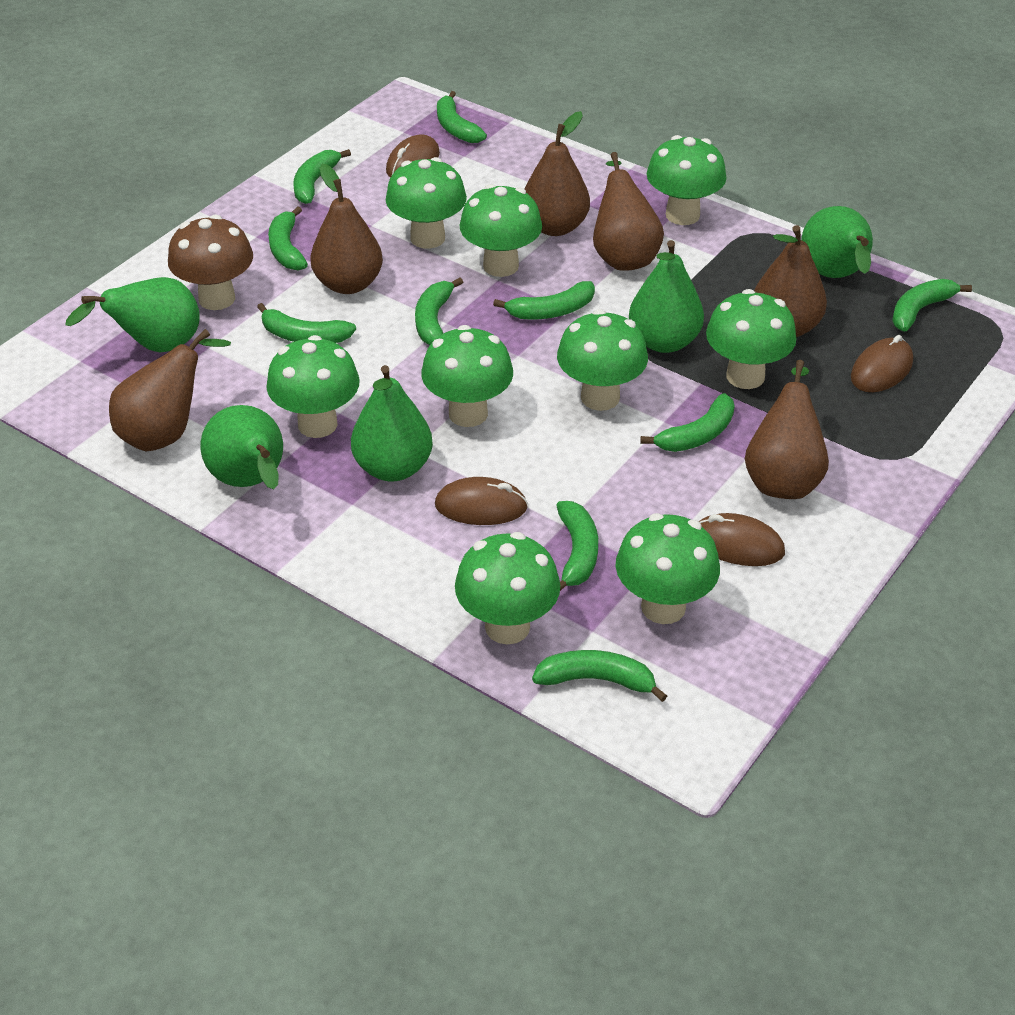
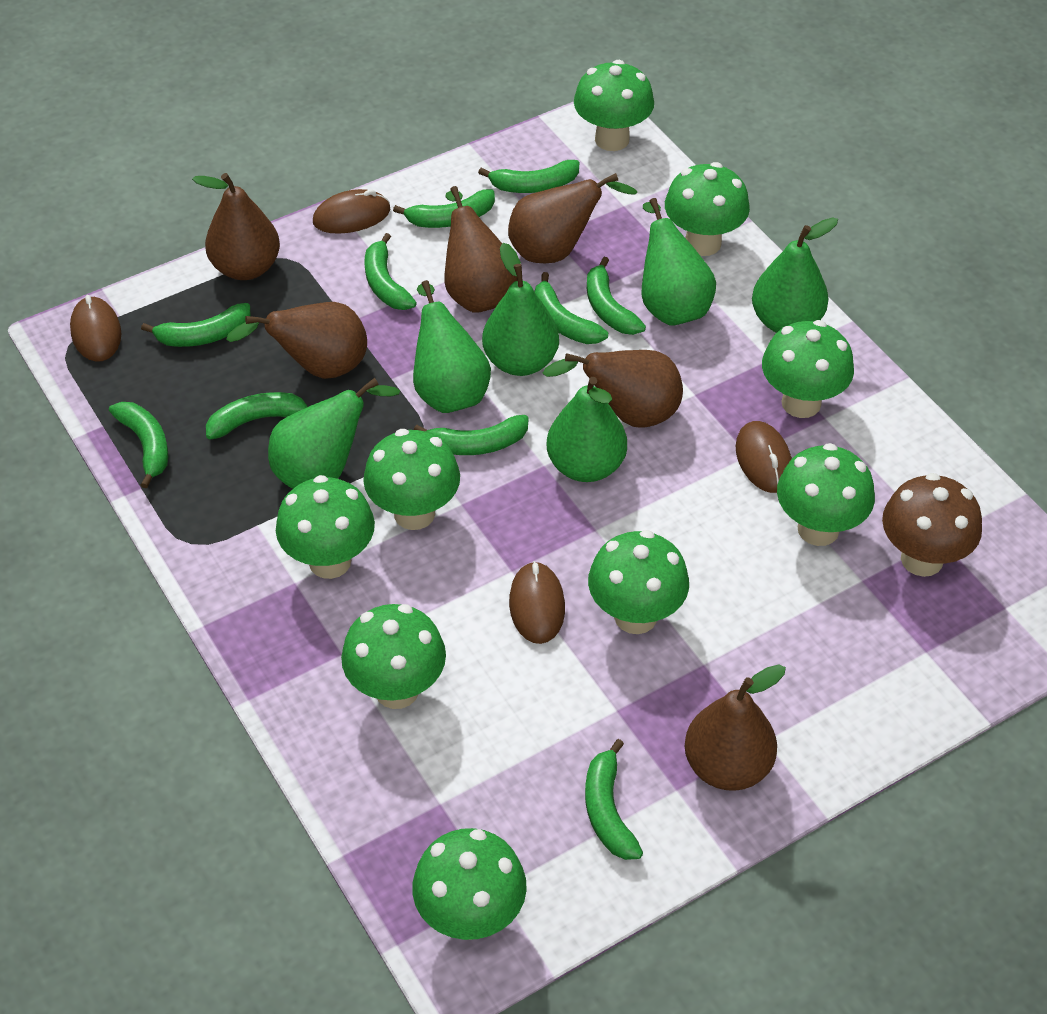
green pear: [65,277,200,352] [200,405,283,489] [351,365,433,481] [629,240,704,353] [801,206,873,278] = 5 -> [268,378,400,489] [413,280,491,413] [482,243,559,376] [547,377,627,482] [642,198,716,325] [752,217,838,333] = 6

